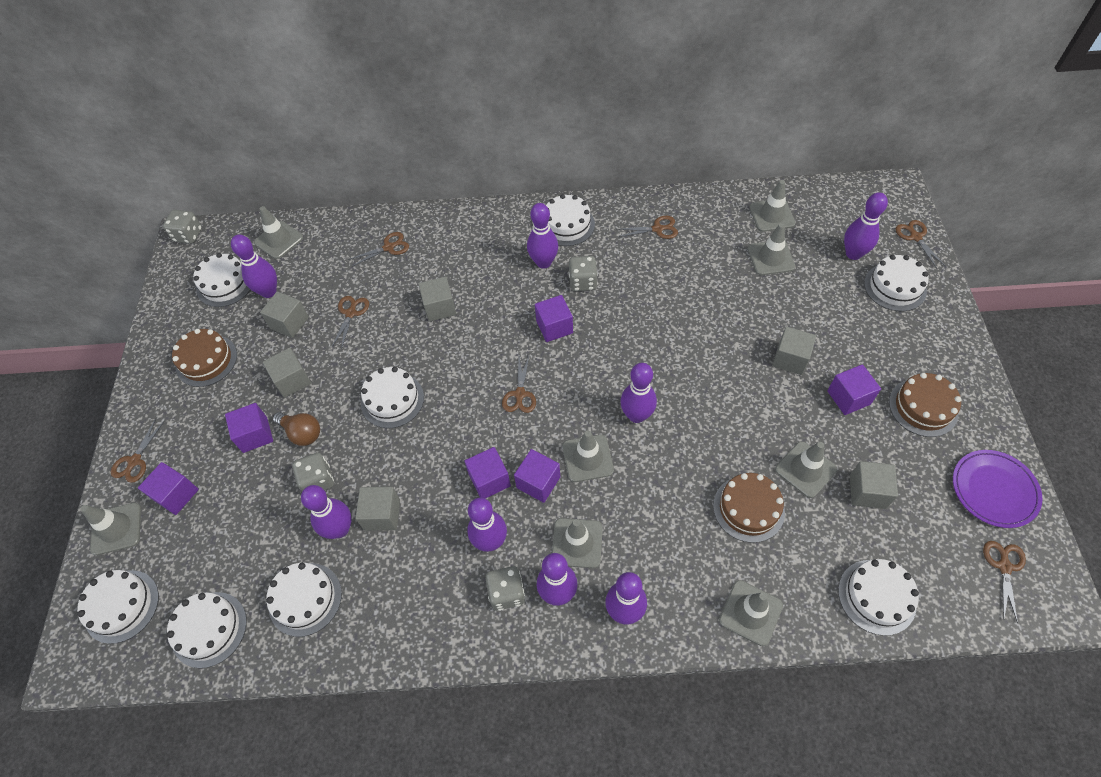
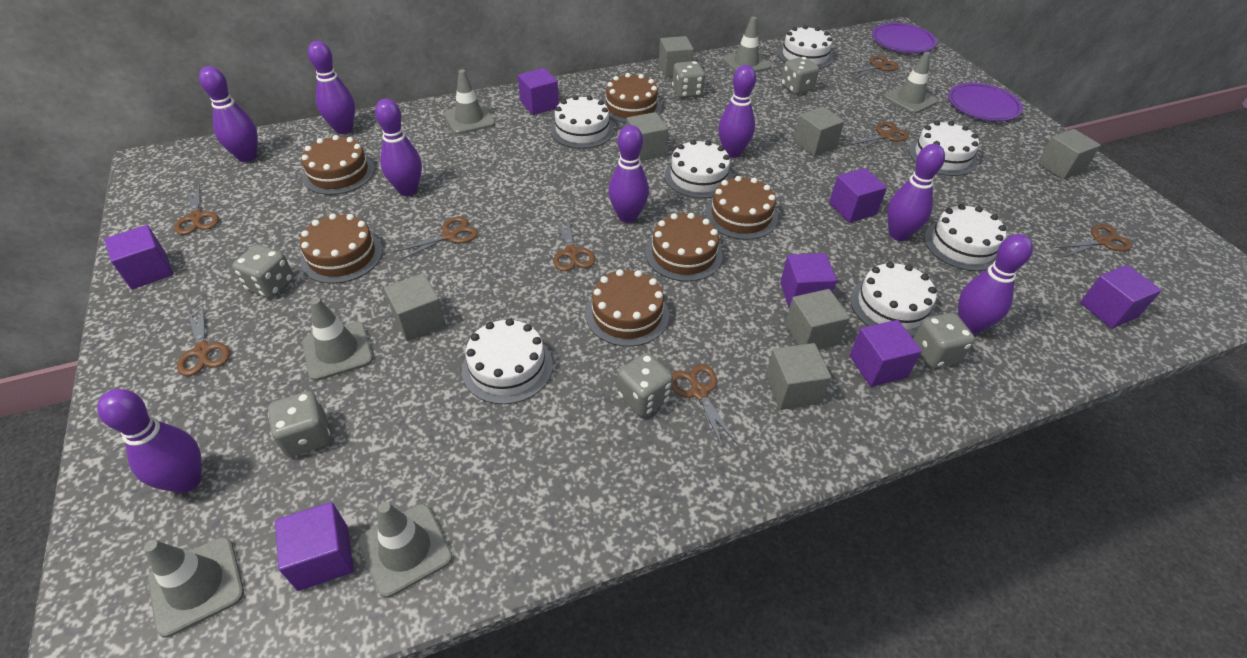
brown cake: [172,329,237,387] [713,473,785,543] [889,373,961,437] = 3 -> [300,214,382,284] [301,135,375,195] [585,269,669,347] [603,73,662,123] [646,213,722,282] [705,176,778,240] = 6
brown light bulb: [273,412,320,446] = 1 -> none = 0
brown scissors: [111,418,165,483] [331,296,369,350] [348,232,409,267] [502,356,536,413] [617,216,678,239] [896,220,945,268] [983,541,1026,623] = 7 -> [174,185,219,235] [177,303,230,376] [394,216,478,261] [553,215,595,271] [672,364,738,449] [846,55,899,80] [848,122,909,152] [1055,224,1132,257] = 8
grey cube: [260,291,309,338] [263,348,311,398] [355,487,400,531] [418,276,456,322] [772,326,816,375] [850,461,898,509] = 6 -> [384,273,446,341] [626,112,668,161] [659,36,694,77] [765,343,831,410] [785,289,850,350] [794,106,844,156] [1038,129,1101,180] = 7
grey dice: [163,210,202,244] [292,453,334,491] [485,566,525,611] [569,256,598,291] = 4 -> [232,244,294,298] [268,391,330,457] [617,353,673,417] [672,61,705,98] [781,57,819,95] [913,313,975,368] = 6
grey traffic cone: [81,503,141,555] [254,206,303,259] [552,518,603,568] [562,431,614,482] [719,580,783,646] [748,223,795,275] [749,180,795,232] [775,441,837,498] = 8 -> [144,537,244,638] [302,298,373,381] [358,502,453,598] [444,69,495,134] [722,17,771,73] [884,52,938,114] = 6
purple cube: [138,462,199,515] [225,403,273,453] [464,447,511,498] [514,449,560,503] [535,295,573,342] [827,364,881,415] = 6 -> [104,225,173,289] [275,502,354,591] [518,68,559,115] [780,253,837,308] [829,168,887,223] [849,320,922,387] [1080,265,1162,328] = 7
purple plate: [953,450,1042,528] = 1 -> [872,23,937,53] [948,83,1023,121] = 2
white cake: [77,570,159,644] [167,592,247,668] [193,253,250,307] [266,563,342,637] [361,367,424,428] [546,194,595,246] [838,559,919,636] [864,255,929,311] = 8 -> [462,318,553,404] [550,95,614,149] [665,140,733,199] [778,25,833,69] [850,262,937,337] [909,121,979,176] [924,204,1006,271] = 7

